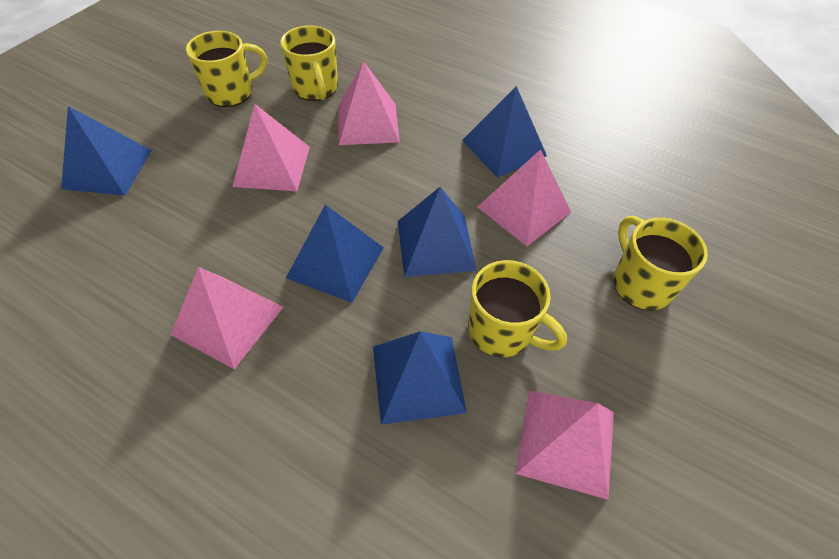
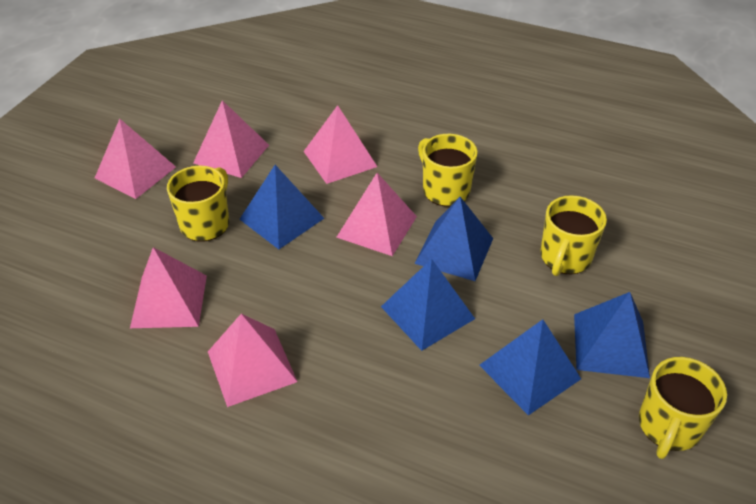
pink pyramid: [171,267,283,369] [233,104,310,191] [338,61,400,145] [478,149,571,246] [515,391,614,500] = 5 -> [95,119,176,199] [130,247,207,328] [193,100,269,178] [208,314,297,407] [304,105,377,184] [337,173,417,256] = 6

